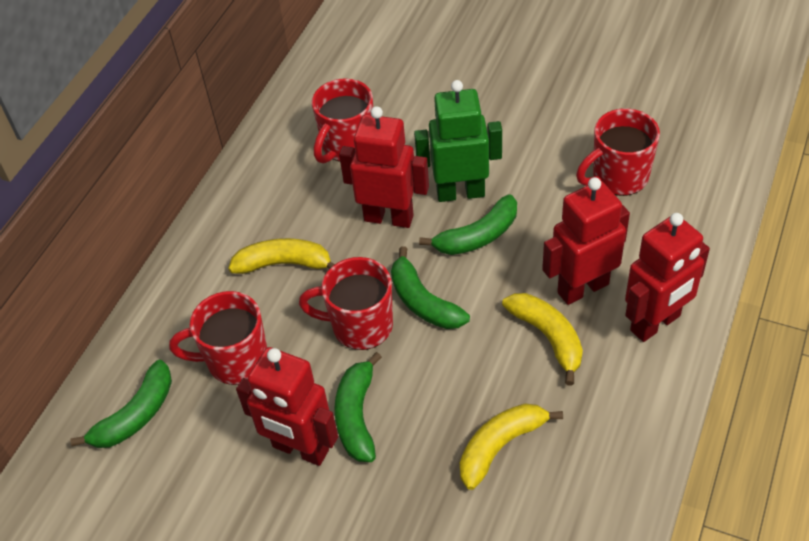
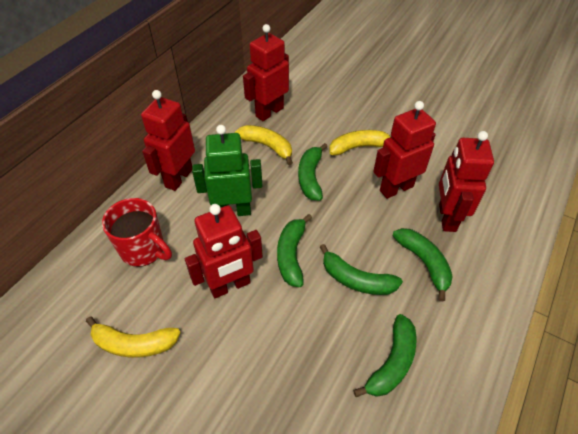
green banana: [70,360,172,448] [334,352,382,462] [391,246,470,329] [419,194,517,255] = 4 -> [277,214,312,287] [298,143,328,201] [320,244,403,295] [353,314,416,397] [392,228,453,302] = 5
red mug: [169,291,267,385] [299,257,393,350] [312,78,373,164] [576,109,660,196] = 4 -> [102,198,172,267] = 1
red robot: [236,347,338,466] [339,106,429,228] [542,177,630,305] [625,213,710,342] = 4 -> [141,90,195,191] [185,204,263,298] [243,24,289,121] [373,101,436,199] [439,131,494,232] = 5

